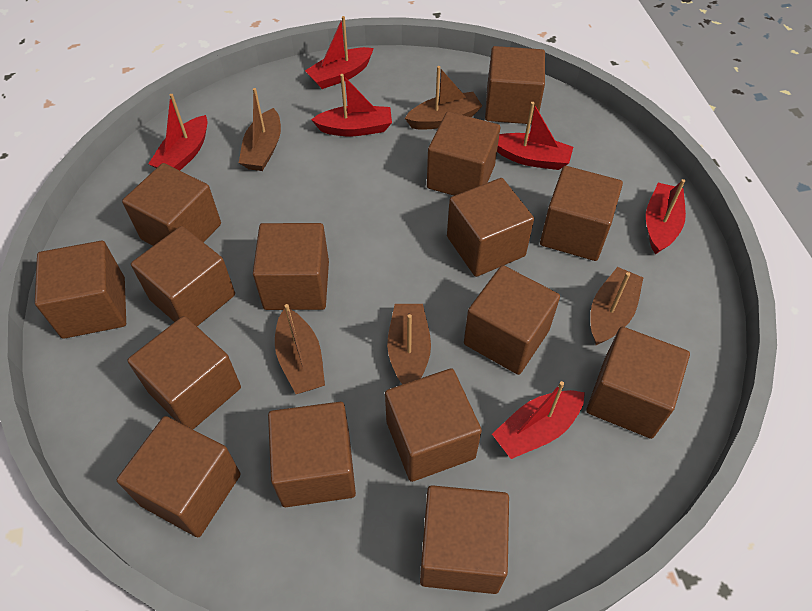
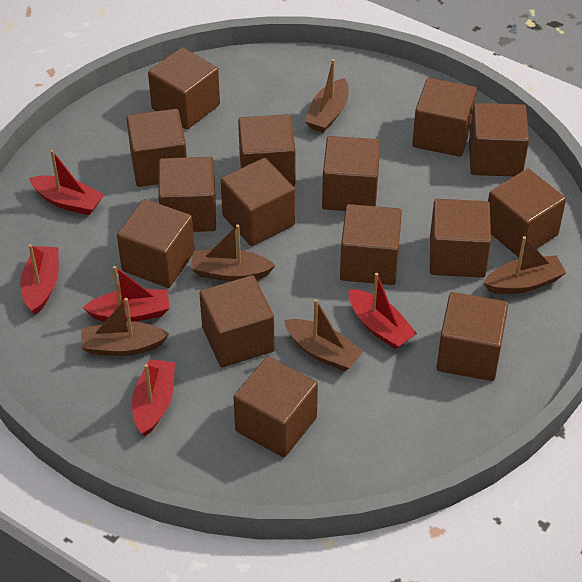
red boat: [148,94,208,170] [305,16,374,89] [311,74,392,136] [492,381,585,459] [497,102,573,170] [646,179,686,254] = 6 -> [20,244,59,315] [29,150,104,215] [83,266,170,322] [132,359,175,436] [349,273,417,349] = 5

